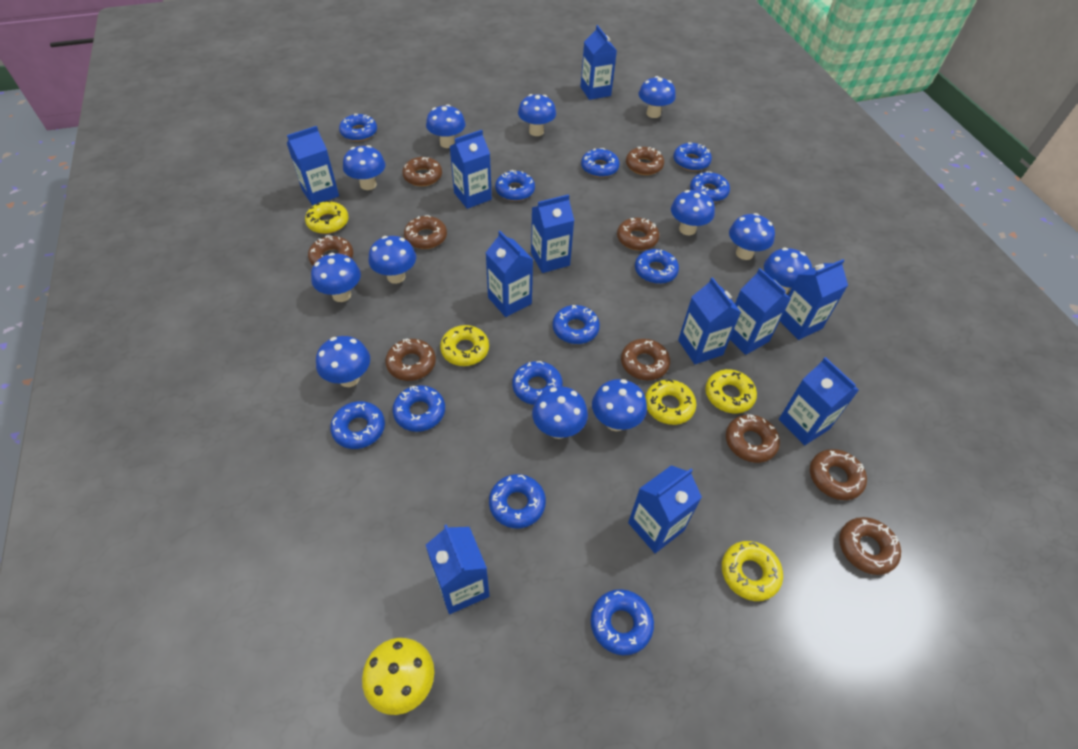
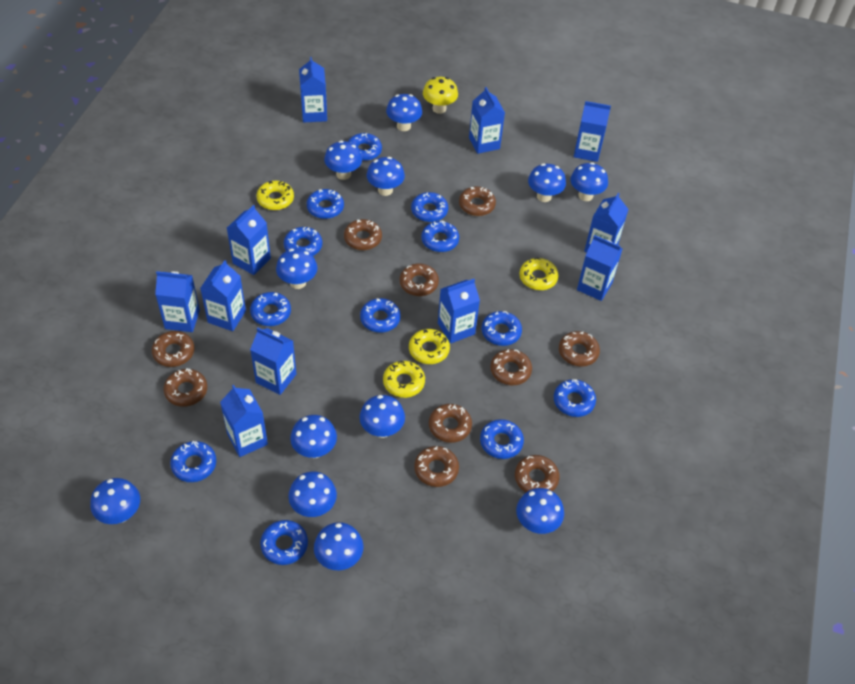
yellow donut: [305,201,349,234] [440,325,489,366] [645,379,696,425] [705,369,757,413] [722,541,783,601] = 5 -> [256,181,294,210] [383,361,425,398] [409,329,450,364] [519,258,558,290] = 4

